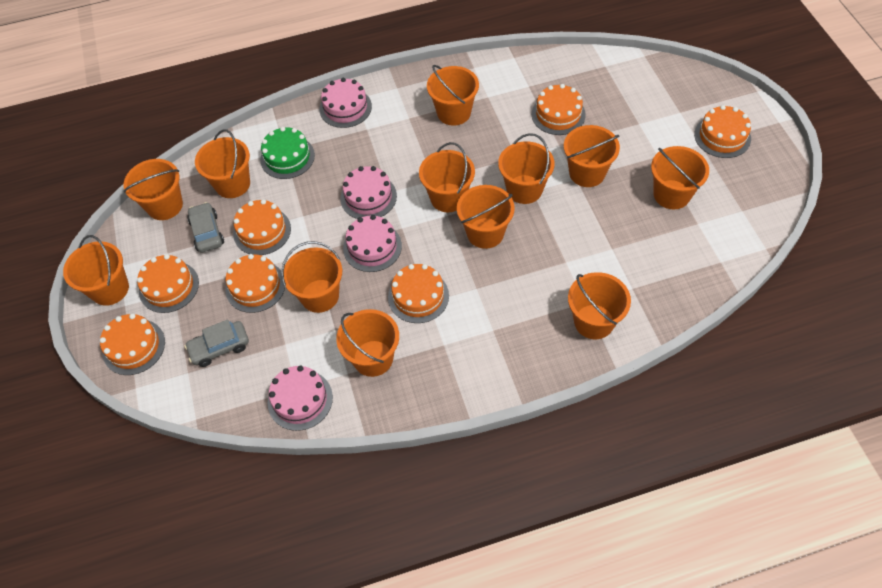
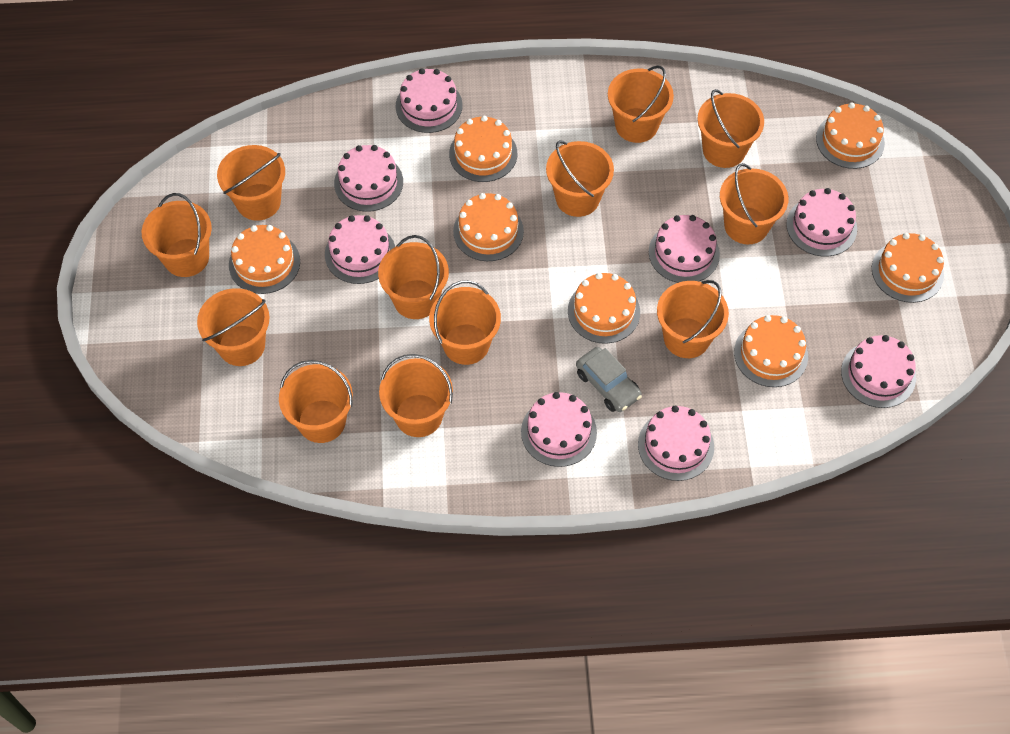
green cake: [260,127,315,179] = 1 -> none = 0
grey car: [184,319,249,367] [187,202,224,253] = 2 -> [576,347,642,412] = 1
pink cake: [268,366,333,431] [319,78,372,128] [340,166,397,219] [343,215,402,272] = 4 -> [325,215,395,284] [334,145,403,212] [395,68,463,133] [521,392,597,467] [638,406,714,481] [649,215,720,283] [786,188,857,257] [841,335,916,408] = 8

